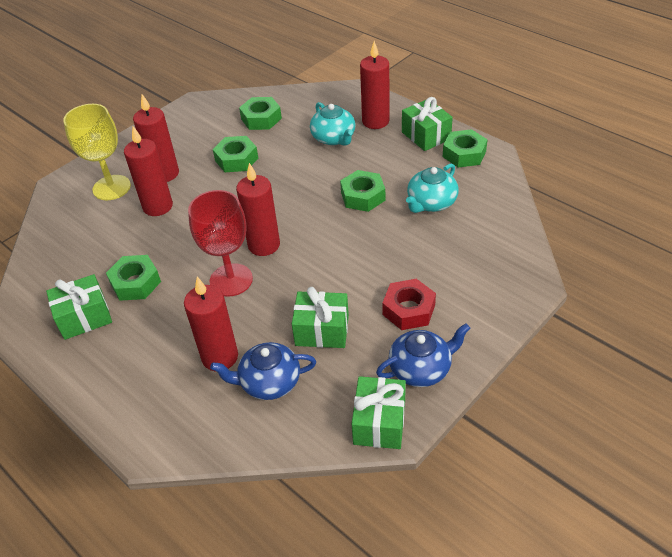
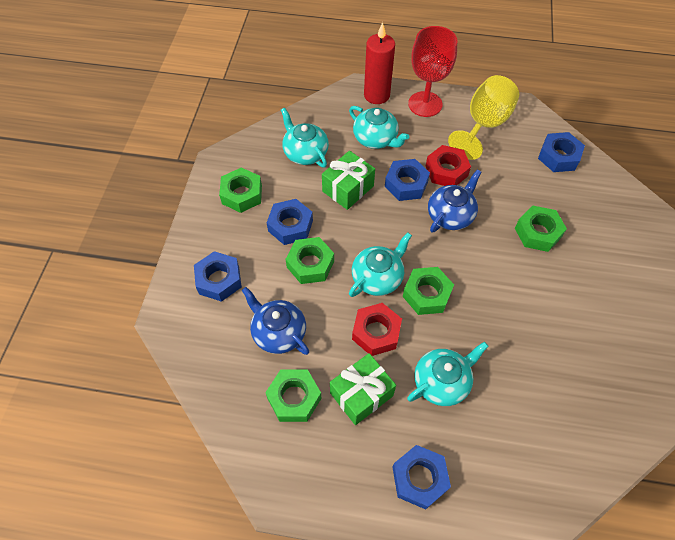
blue nut: none = 0 -> [194,251,242,302] [267,199,313,245] [385,159,430,201] [392,445,451,509] [538,132,585,172] = 5
green gift: [46,274,112,340] [292,287,349,348] [352,376,406,449] [402,97,453,151] = 4 -> [322,151,375,210] [330,353,396,425] = 2
red candle: [124,126,173,216] [133,94,179,182] [184,277,238,371] [236,163,280,256] [360,41,389,129] = 5 -> [364,22,395,104] = 1
red nut: [382,279,436,330] = 1 -> [352,303,402,356] [426,145,471,186] = 2
turquoise teapot: [310,102,355,146] [406,163,458,213] = 2 -> [281,108,329,168] [349,106,409,149] [349,232,412,297] [407,342,489,406] = 4

